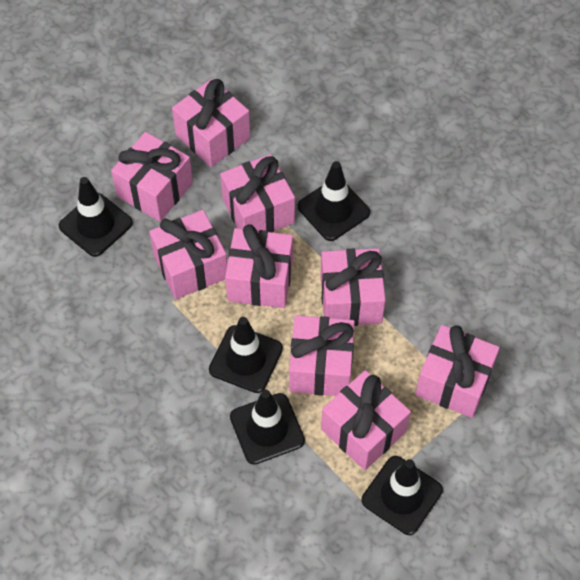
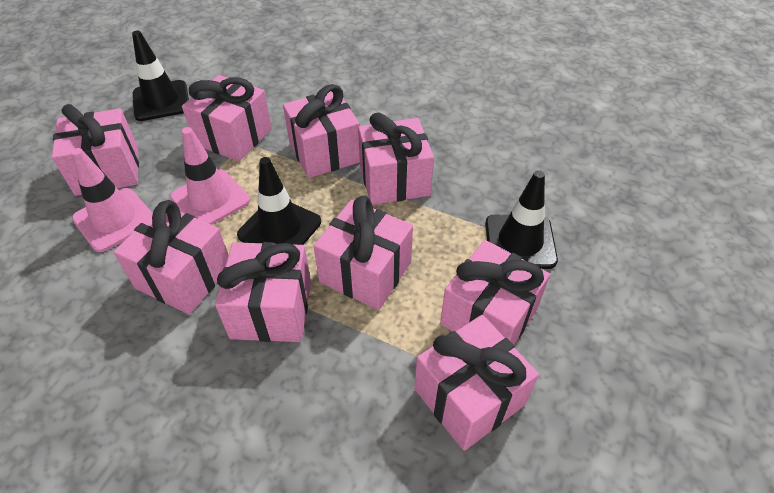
black traffic cone: [59,177,133,257] [209,317,283,393] [230,389,305,465] [298,161,370,241] [361,456,443,535] = 5 -> [132,30,189,121] [237,157,321,245] [485,170,558,269] = 3
pink traffic cone: none = 0 -> [71,148,152,252] [170,127,250,225] = 2

